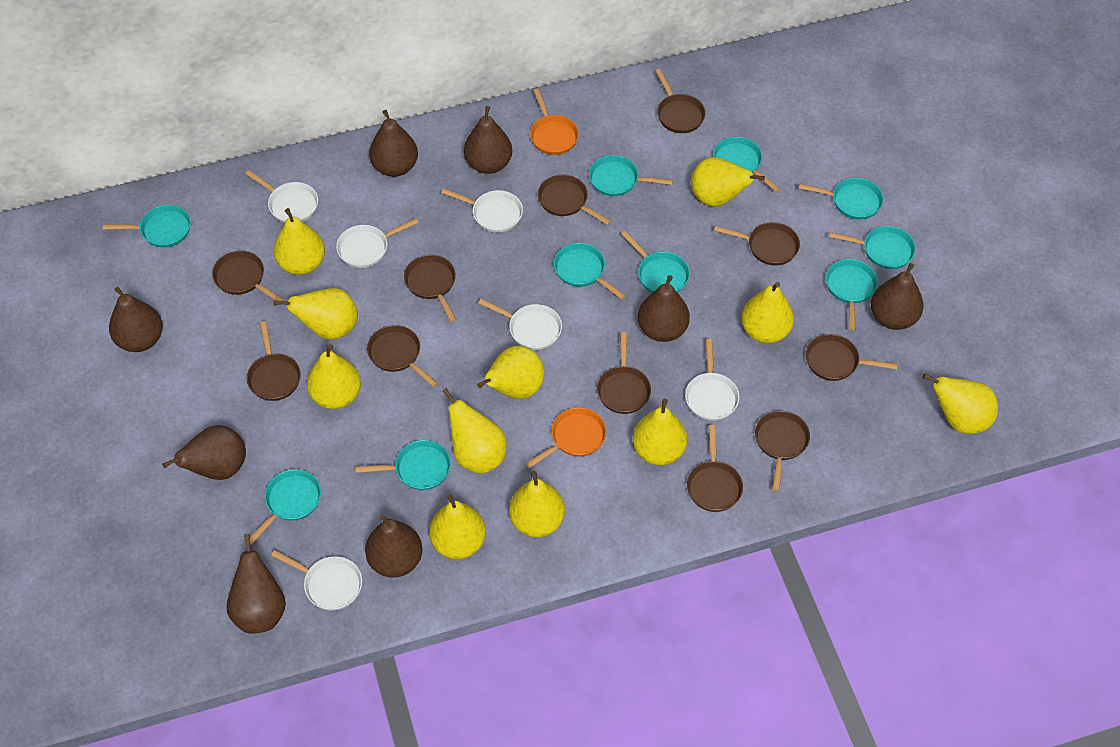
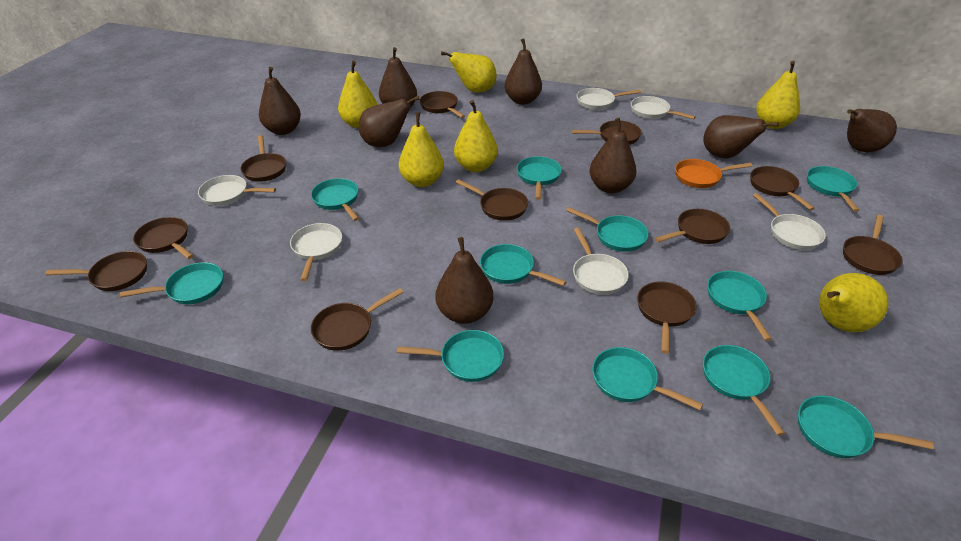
orange pan: [525,407,607,468] [530,89,579,155] = 2 -> [675,159,752,188] = 1
turquoise pan: [103,205,191,247] [250,469,321,545] [356,440,451,490] [554,243,626,300] [589,155,673,196] [621,231,690,293] [713,137,780,192] [798,178,884,220] [826,259,878,331] [829,226,916,269] = 10 -> [120,262,223,304] [311,178,359,221] [397,330,504,382] [480,244,567,286] [517,156,562,200] [566,207,649,252] [592,347,703,410] [703,345,785,436] [707,271,772,341] [798,395,934,458] [807,166,860,212] = 11
yellow pear: [274,208,325,275] [274,288,358,340] [307,344,361,409] [429,494,486,559] [442,388,507,474] [477,346,544,399] [509,471,565,537] [633,398,687,465] [691,157,765,207] [741,282,794,343] [923,373,998,434] = 11 -> [338,61,378,128] [399,112,444,187] [441,51,497,93] [454,100,498,172] [756,61,800,129] [819,273,889,332] = 6

